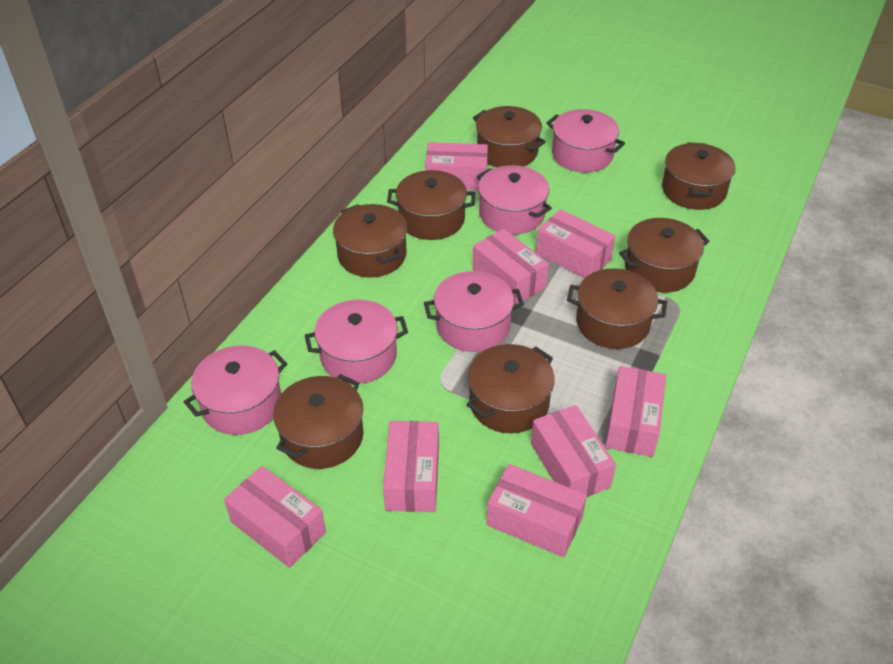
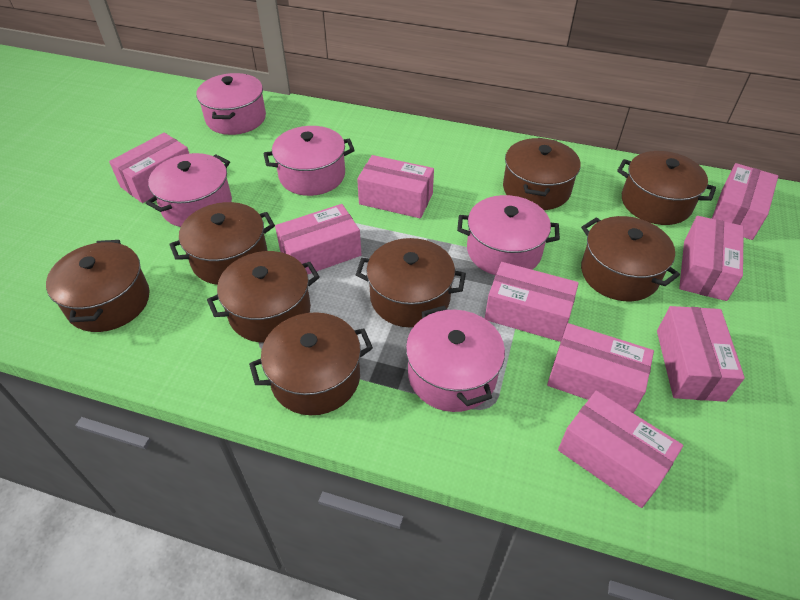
pink box: [224,466,326,568] [383,421,439,512] [425,142,488,190] [473,229,549,304] [487,464,587,557] [531,405,616,497] [536,209,615,278] [605,366,666,457] = 8 -> [109,133,189,203] [275,204,362,274] [357,155,434,218] [485,262,579,342] [547,323,654,413] [558,391,683,508] [657,306,745,402] [679,216,744,301] [712,163,778,240] = 9

